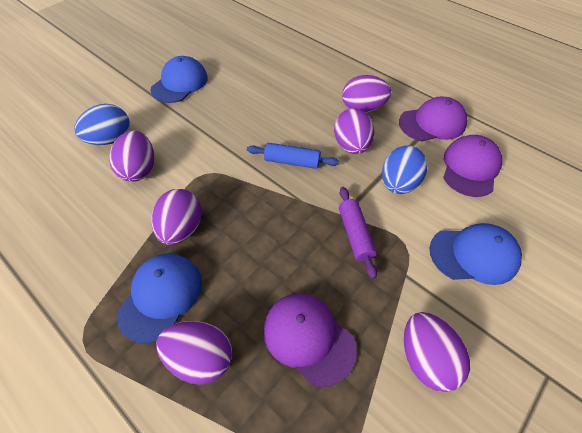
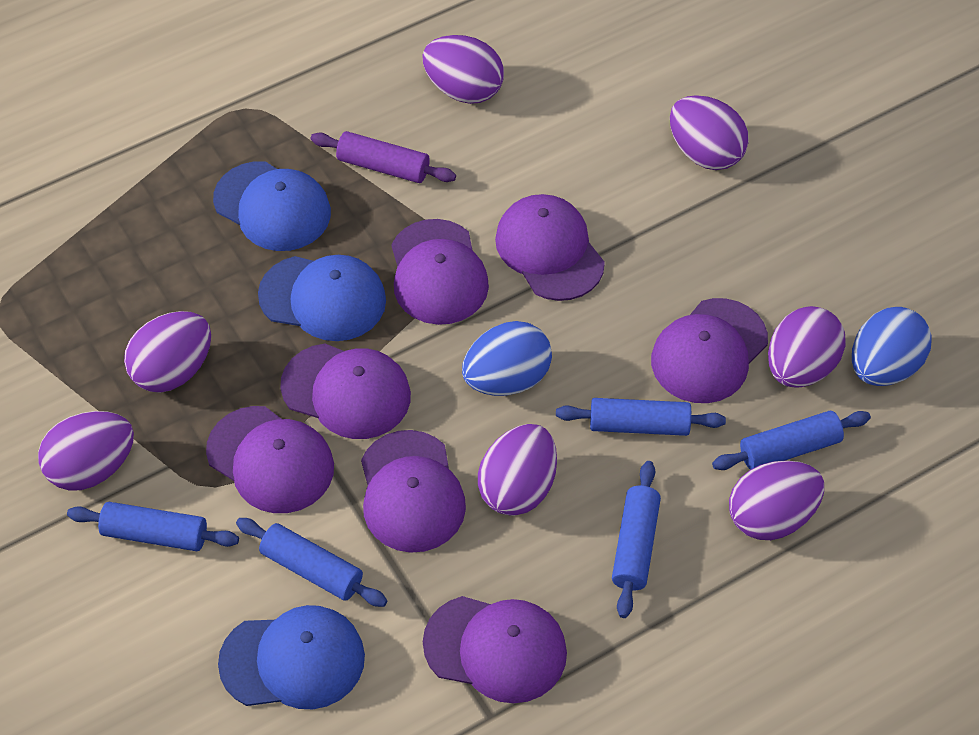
blue rolling pin: [247,143,339,169] = 1 -> [67,502,239,551] [236,518,387,607] [556,398,726,436] [612,461,661,618] [712,411,871,470] = 5
purple cap: [263,293,357,387] [399,96,467,141] [443,135,502,197] = 3 -> [206,406,334,513] [280,344,411,439] [361,430,466,553] [391,219,489,325] [423,596,567,703] [495,194,605,301] [651,298,768,403] = 7
purple egg: [109,130,154,182] [152,189,202,245] [156,321,232,385] [334,108,374,154] [342,75,391,113] [404,312,470,392] = 6 -> [38,411,134,491] [124,311,211,393] [422,35,504,104] [478,424,557,516] [670,95,749,170] [729,460,824,540] [768,306,846,388] = 7

